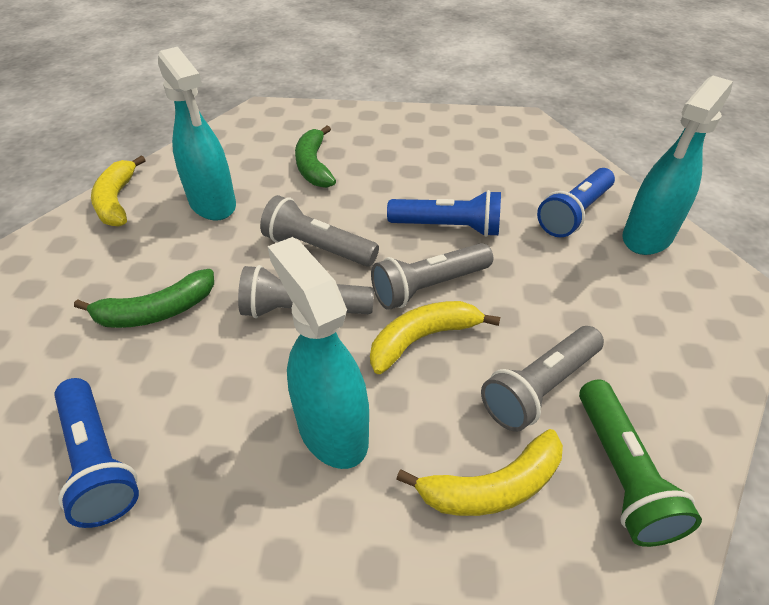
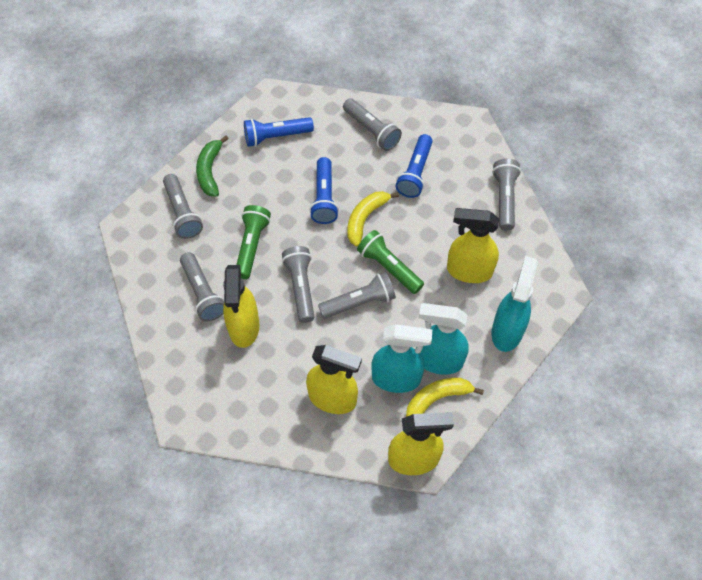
green banana: [74,269,214,328] [295,126,336,188] = 2 -> [196,136,229,197] = 1
green flashlight: [579,379,702,547] = 1 -> [236,205,271,279] [357,230,424,294] = 2
grey flashlight: [238,265,374,318] [260,195,379,267] [371,243,493,310] [481,326,604,432] = 4 -> [163,174,203,239] [180,252,224,322] [282,246,315,323] [318,272,396,319] [343,98,402,151] [492,159,521,231] = 6
yellow banana: [91,156,146,226] [370,301,500,374] [396,429,563,516] = 3 -> [347,191,399,246] [406,378,484,417] = 2
yellow spray bottle: none = 0 -> [223,265,260,348] [306,345,362,414] [388,412,454,475] [447,208,499,283] = 4

